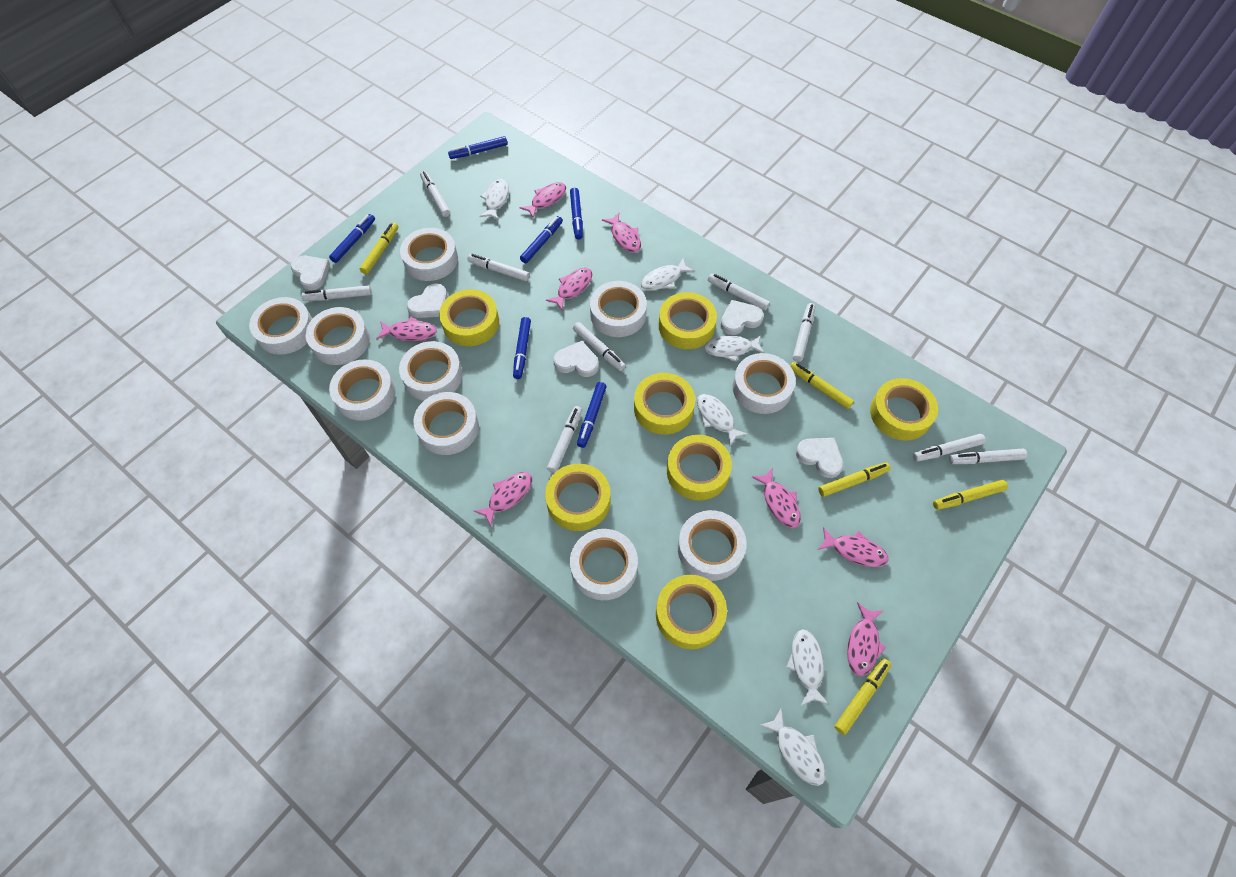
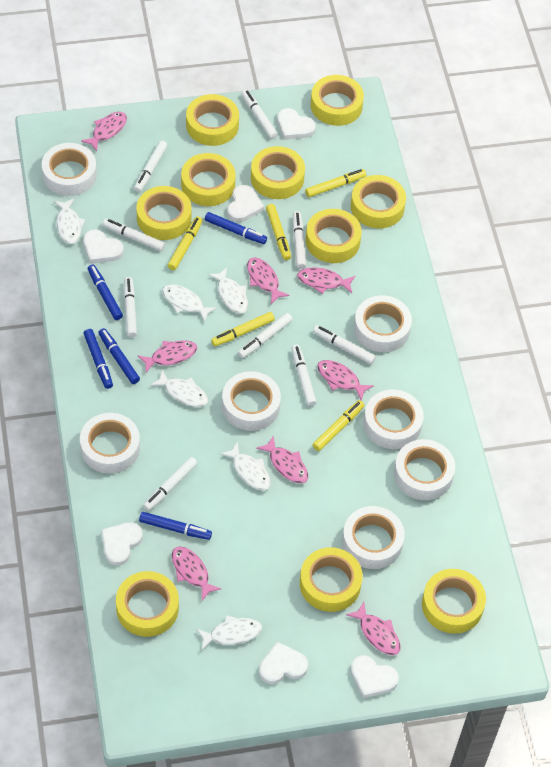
blue marker: [329,214,375,263] [448,136,508,159] [513,317,531,379] [520,216,563,263] [570,188,583,240] [577,382,607,448] = 6 -> [83,329,113,389] [88,265,123,320] [98,328,140,384] [139,512,212,540] [205,212,267,244] = 5
white heart: [290,256,330,290] [407,283,448,318] [553,341,599,377] [721,300,764,335] [796,438,844,478] = 5 -> [83,230,124,264] [101,522,143,566] [227,185,264,222] [259,642,308,684] [277,108,316,140] [350,655,399,699] = 6
white tape: [249,297,313,355] [305,307,370,365] [329,359,395,421] [399,341,463,401] [400,228,458,281] [413,392,479,455] [570,529,638,600] [590,281,647,337] [678,510,747,581] [733,353,796,414] = 10 -> [42,143,97,196] [80,413,140,474] [222,371,281,431] [342,506,405,569] [354,295,412,352] [363,390,424,449] [394,439,455,500] = 7
yellow tape: [439,289,499,346] [545,464,611,531] [634,373,695,435] [656,575,727,649] [659,292,717,349] [667,435,732,500] [870,378,938,441] = 7 -> [116,571,179,637] [136,186,191,240] [181,153,236,206] [186,94,239,146] [251,146,305,199] [300,547,363,612] [306,209,362,263] [311,75,364,126] [351,175,406,228] [422,569,486,634] = 10

